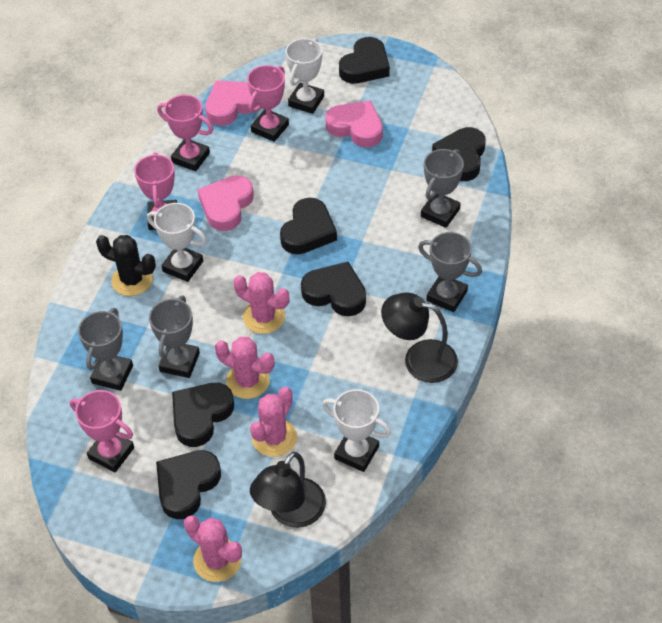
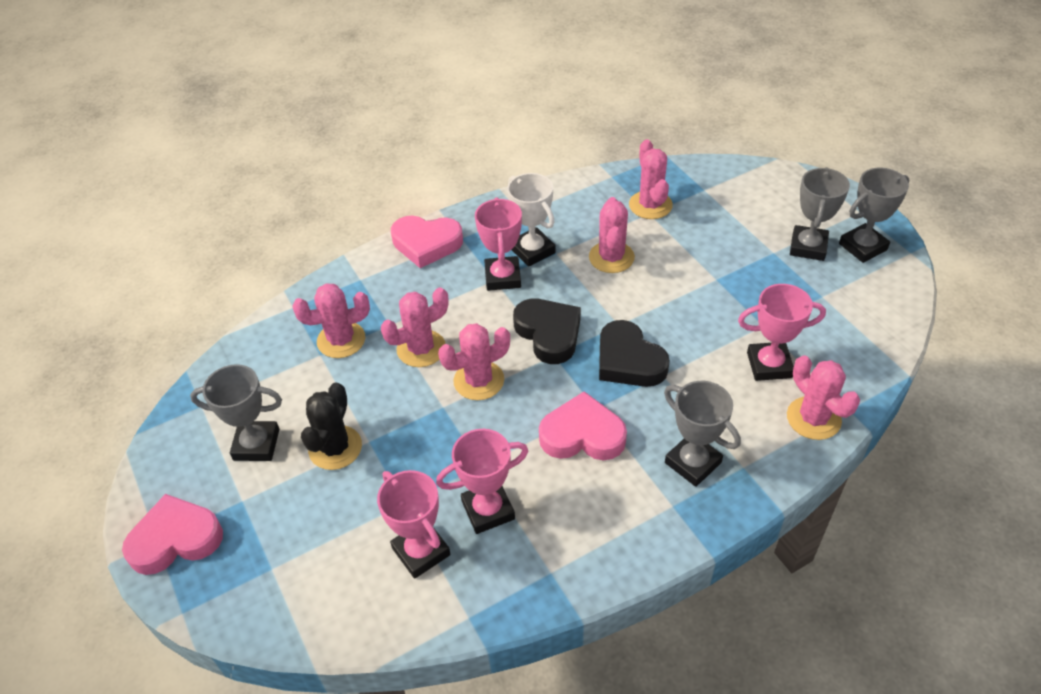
black heart: [156,450,221,519] [172,383,234,447] [280,198,337,254] [301,262,366,316] [339,37,390,84] [432,127,486,181] = 6 -> [513,299,581,364] [599,320,670,387] = 2
black lamp: [250,452,326,528] [381,293,458,383] = 2 -> none = 0
pink cactus: [184,515,242,582] [215,337,275,399] [233,272,290,334] [250,387,297,457] = 4 -> [292,283,370,358] [381,287,449,367] [438,323,510,400] [589,197,635,273] [629,139,673,219] [787,355,860,440] = 6
white trophy: [147,203,206,282] [285,38,324,114] [322,389,391,472] = 3 -> [507,173,556,267] = 1

